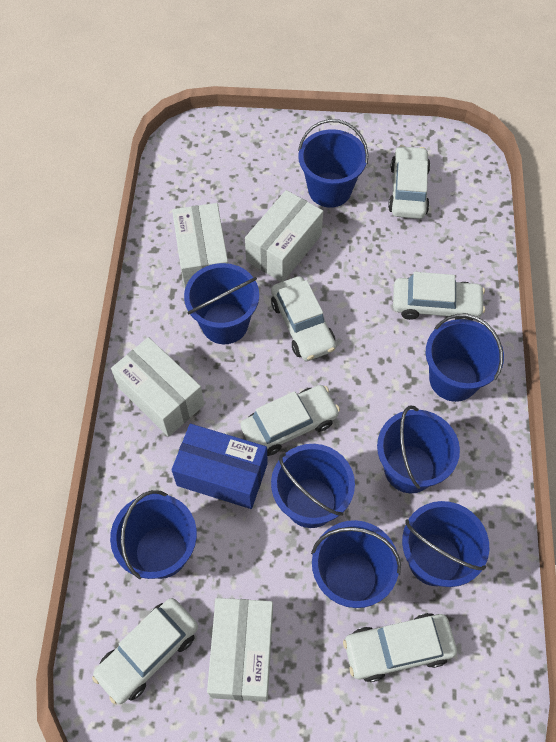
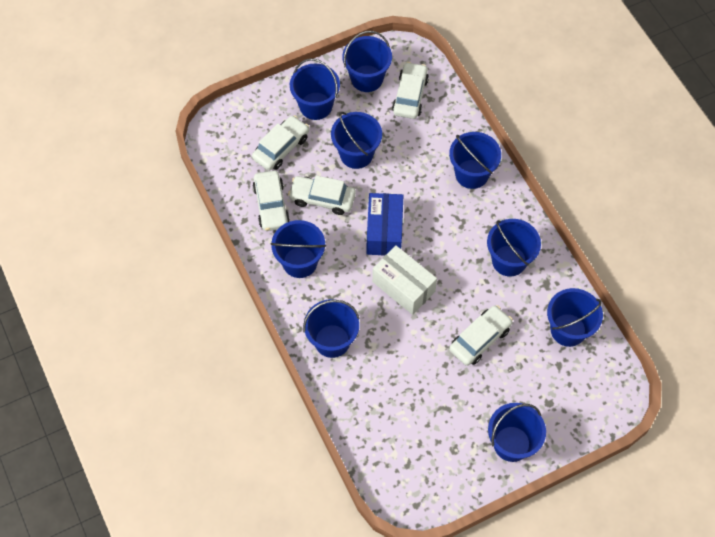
blue bucket: [110,490,197,579] [184,263,259,344] [271,444,355,528] [298,119,368,208] [311,520,401,608] [377,405,460,493] [402,501,489,587] [426,314,504,402] = 8 -> [270,220,326,278] [290,58,340,120] [303,299,360,358] [331,112,382,169] [342,31,392,92] [449,132,501,189] [487,219,541,277] [488,403,546,462] [547,288,603,347] = 9
white box: [111,337,204,437] [172,203,228,288] [207,598,273,702] [245,190,323,282] = 4 -> [372,245,437,315] = 1
white car: [92,598,198,704] [240,385,340,456] [271,276,336,361] [343,613,457,682] [388,145,431,219] [393,272,485,320] = 6 -> [252,115,309,171] [253,170,290,231] [288,175,356,215] [392,62,429,119] [449,305,513,366] = 5

